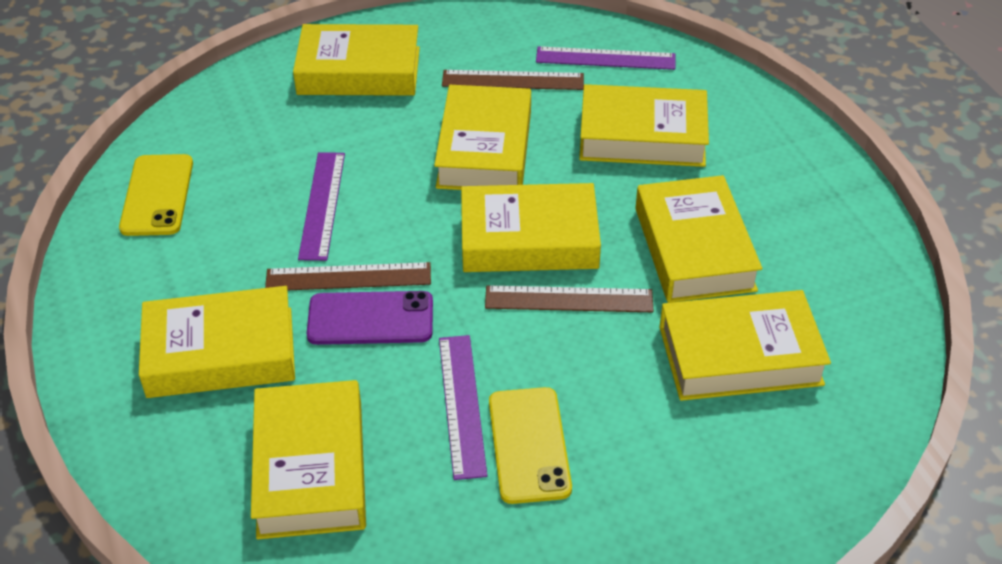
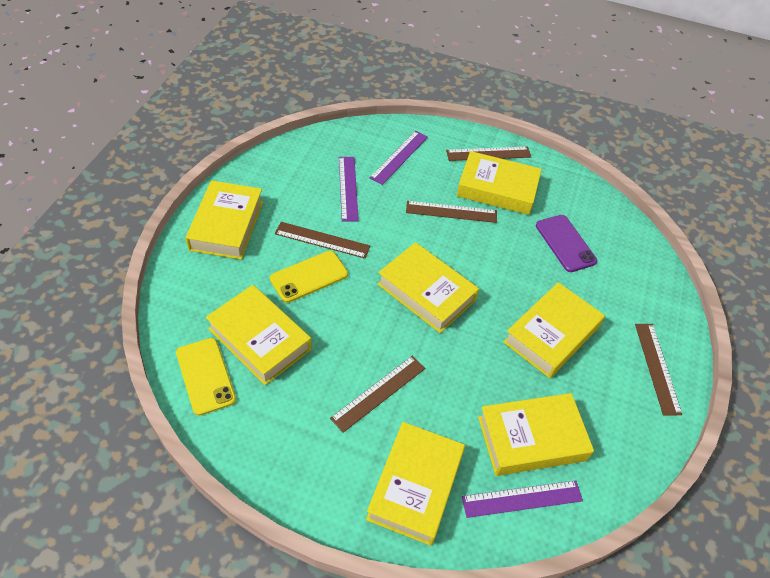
brown ruler: [265,262,431,290] [442,70,584,90] [485,285,653,312] = 3 -> [275,222,370,258] [330,356,425,433] [406,201,497,223] [446,147,531,161] [635,324,682,416] = 5
yellow book: [139,286,295,398] [251,380,366,539] [293,24,420,96] [434,85,531,190] [461,183,601,272] [579,84,709,167] [635,175,762,303] [659,290,831,401] = 8 -> [185,180,263,260] [206,285,312,385] [366,422,465,546] [378,242,479,333] [457,151,542,215] [478,393,594,476] [503,282,605,378] = 7

